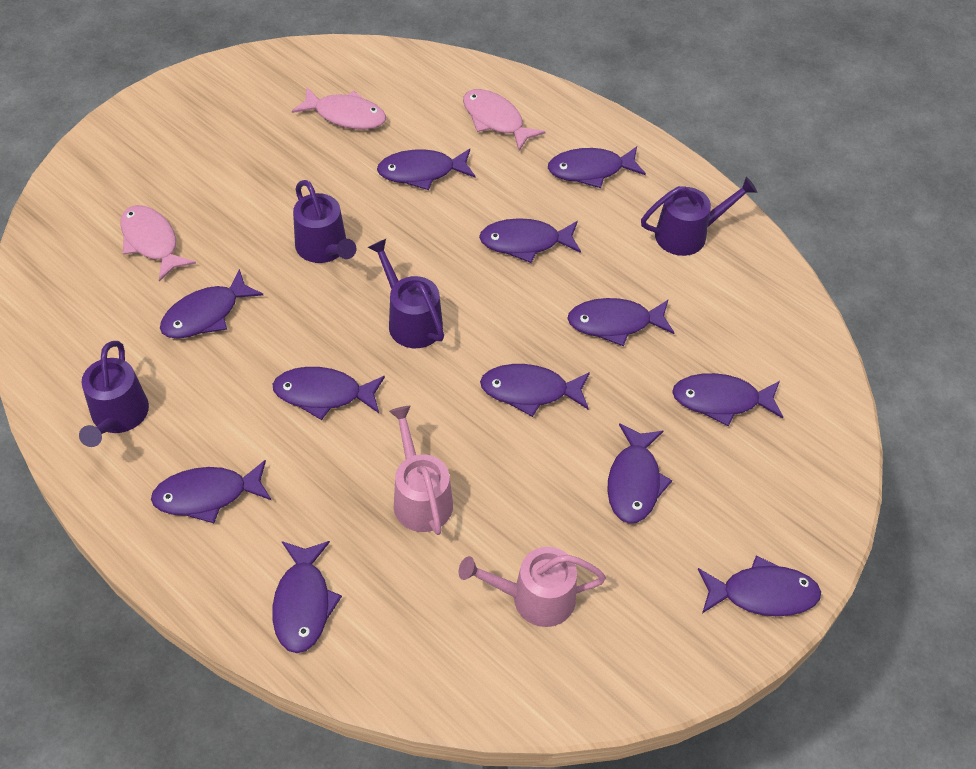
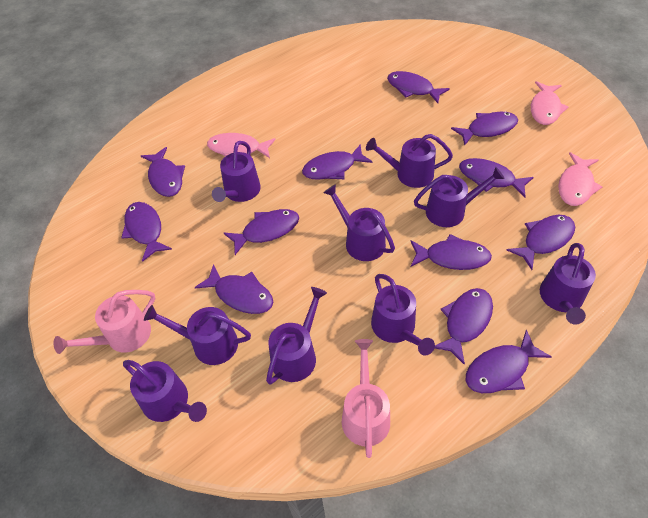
purple watering can: [79,341,149,447] [293,180,356,263] [368,239,444,348] [641,177,757,256] = 4 -> [123,360,207,422] [144,305,251,365] [212,141,261,202] [266,287,327,384] [323,184,395,261] [366,134,453,188] [371,274,435,356] [414,167,505,227] [540,243,596,325] = 9

